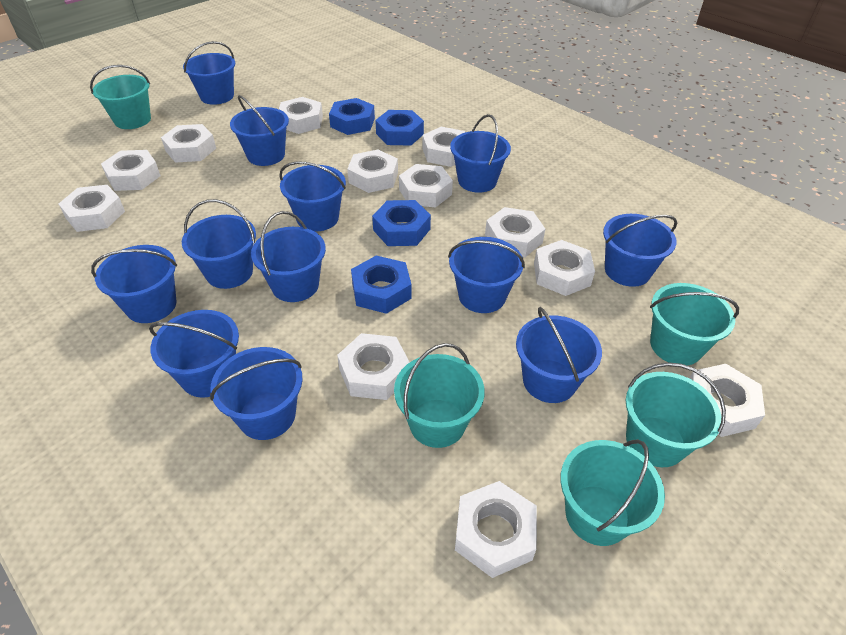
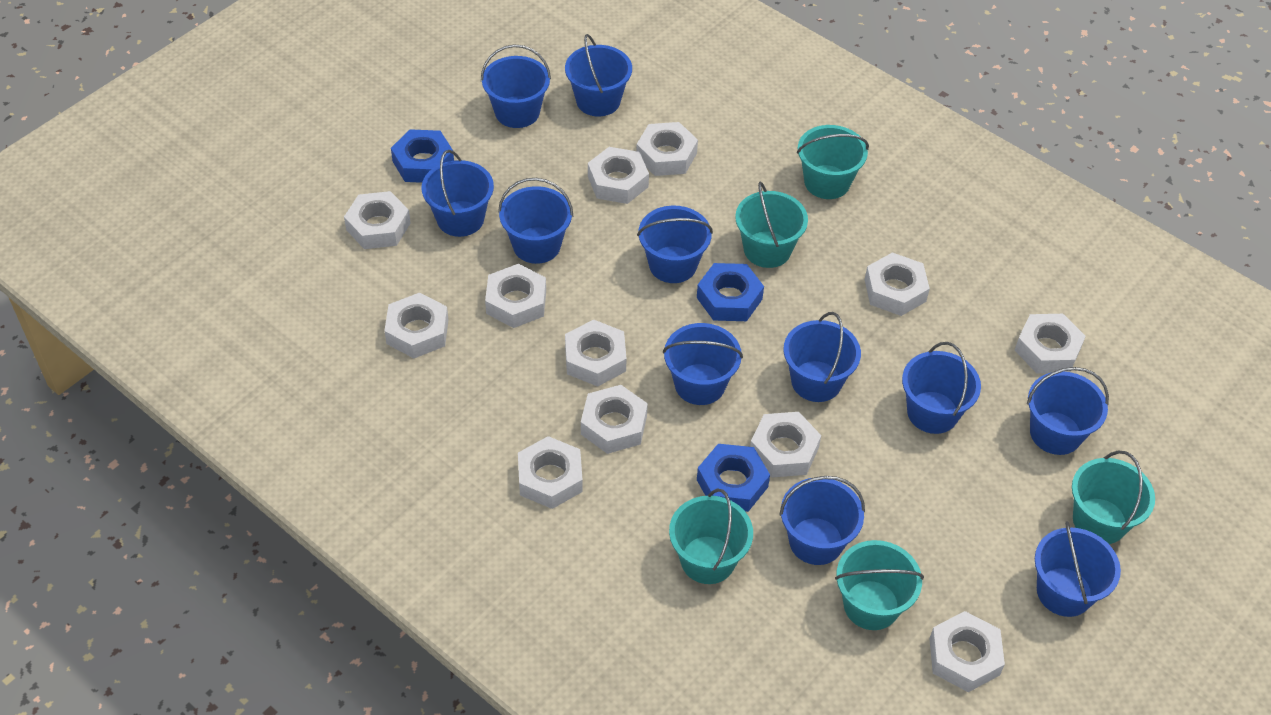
blue bucket: [91,245,177,323] [149,310,239,398] [182,199,256,289] [183,41,235,105] [210,347,303,440] [230,95,289,166] [251,211,326,302] [279,161,346,232] [448,237,525,313] [450,114,511,193] [516,307,602,403] [603,214,677,287] = 12 -> [422,150,494,237] [481,44,551,128] [498,178,573,264] [565,34,632,116] [637,206,713,283] [663,323,743,405] [779,476,865,565] [783,312,861,402] [902,342,981,434] [1027,367,1109,455] [1035,521,1121,617] = 11
blue nut: [329,98,375,135] [351,255,412,314] [372,200,431,246] [375,110,424,146] = 4 -> [391,129,454,183] [697,263,764,321] [697,444,770,512] = 3

